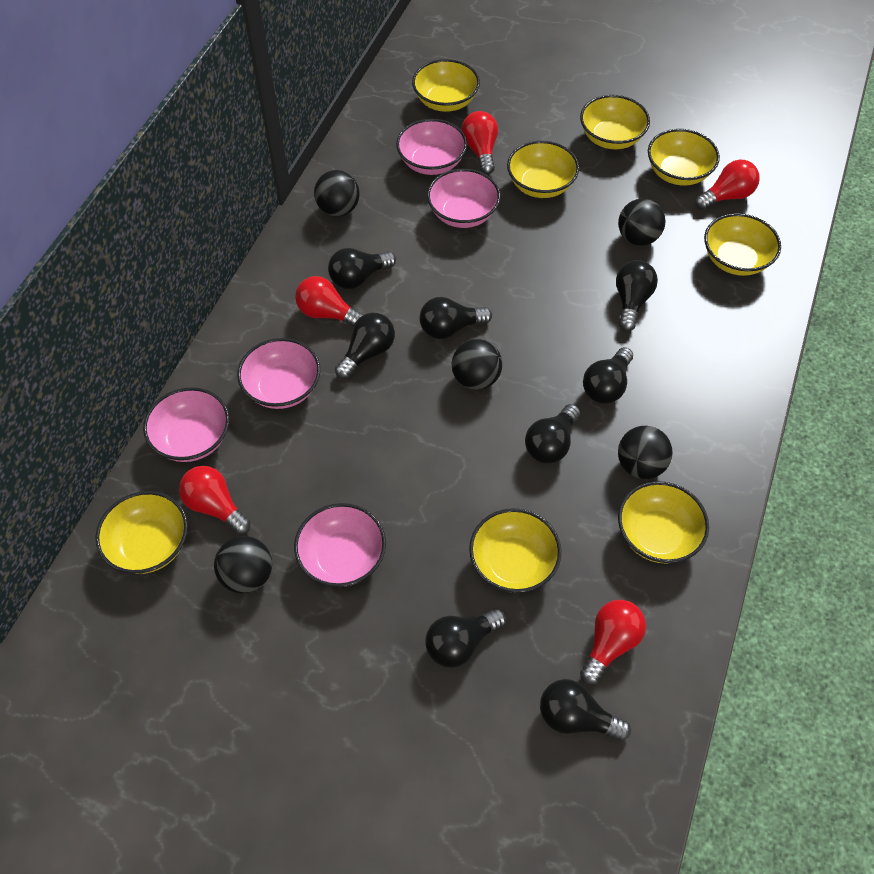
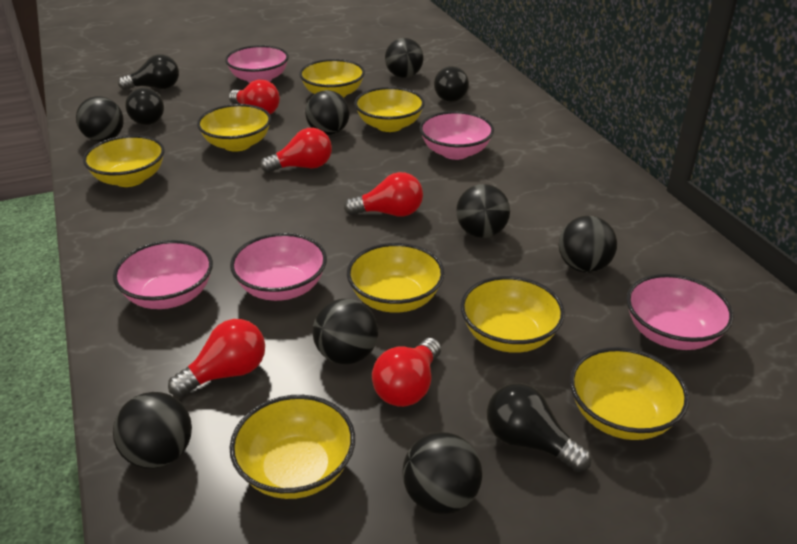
black ball: [214,536,272,594] [314,170,360,216] [452,339,502,390] [618,198,665,246] [618,426,673,479] = 5 -> [76,96,124,142] [113,392,192,469] [305,90,350,135] [313,299,378,364] [385,38,423,78] [402,432,482,514] [456,184,510,238] [559,216,617,273] = 8
black light bulb: [328,248,396,289] [335,313,395,379] [419,297,492,339] [425,608,506,668] [525,404,580,464] [540,679,631,741] [583,347,633,404] [616,260,658,331] = 8 -> [118,54,179,90] [125,87,164,125] [434,66,469,102] [486,383,592,472] = 4

